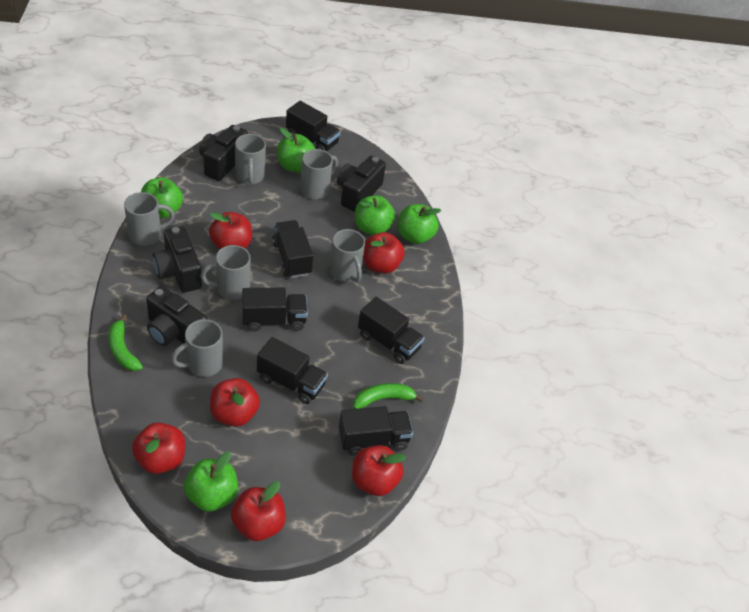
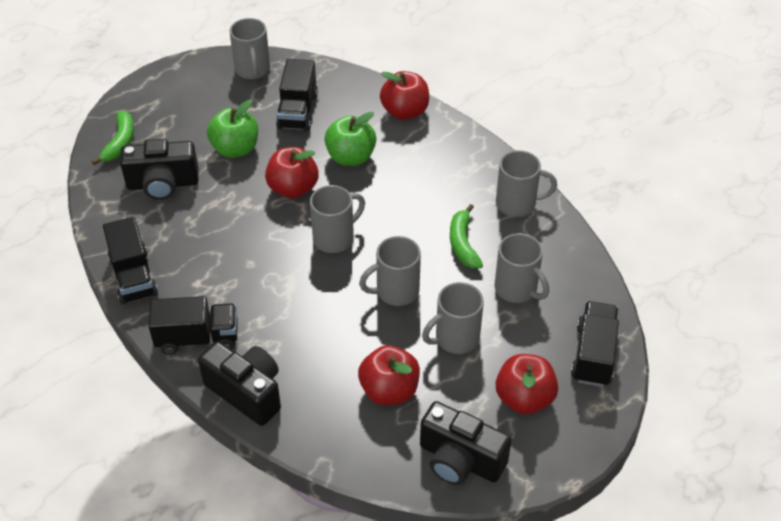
black camera: [146,286,207,346] [153,226,202,293] [199,125,248,181] [337,156,386,212] = 4 -> [120,139,199,200] [198,342,281,426] [420,401,512,485] = 3
black truck: [242,288,308,332] [257,337,328,404] [272,220,313,278] [286,101,341,151] [339,406,413,455] [358,297,425,364] = 6 -> [103,217,158,305] [148,296,238,355] [276,59,318,131] [571,301,619,387] = 4
green apple: [141,177,183,218] [184,452,238,512] [277,128,315,172] [355,196,396,235] [397,204,441,244] = 5 -> [207,100,258,158] [324,112,376,166] = 2
red apple: [132,422,185,474] [209,212,252,249] [210,378,260,427] [231,481,286,541] [352,445,406,496] [363,232,405,274] = 6 -> [265,147,319,199] [358,345,420,405] [380,71,429,120] [496,354,558,414] = 4

